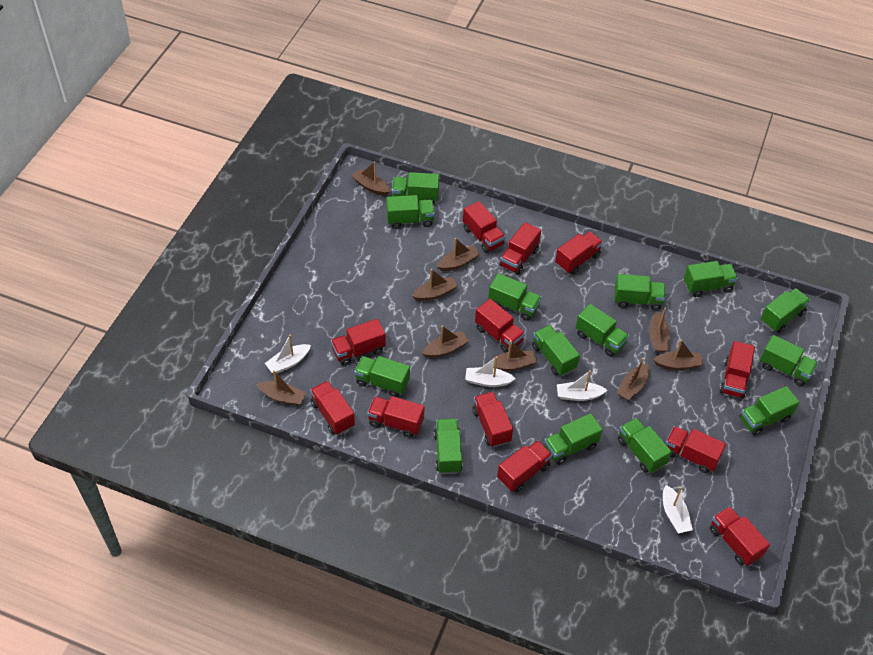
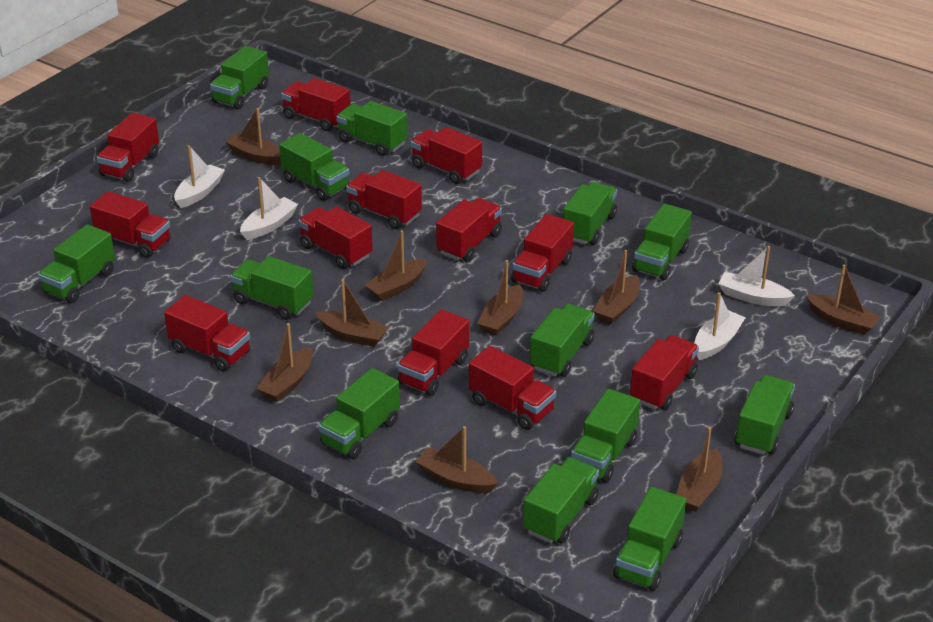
green truck: [354,356,410,397] [386,195,435,229] [392,172,439,204] [434,419,463,474] [488,273,542,321] [532,325,580,376] [544,413,602,465] [576,304,629,357] [614,274,666,310] [618,418,672,473] [684,261,738,297] [739,386,799,436] [760,335,818,386] [761,288,810,333] = 14 -> [38,224,115,303] [210,46,269,109] [230,256,314,320] [279,133,349,201] [318,368,400,459] [336,101,407,156] [523,457,599,543] [530,304,595,377] [563,182,617,245] [571,389,640,483] [613,487,686,591] [632,204,692,280] [734,375,795,455] = 13

